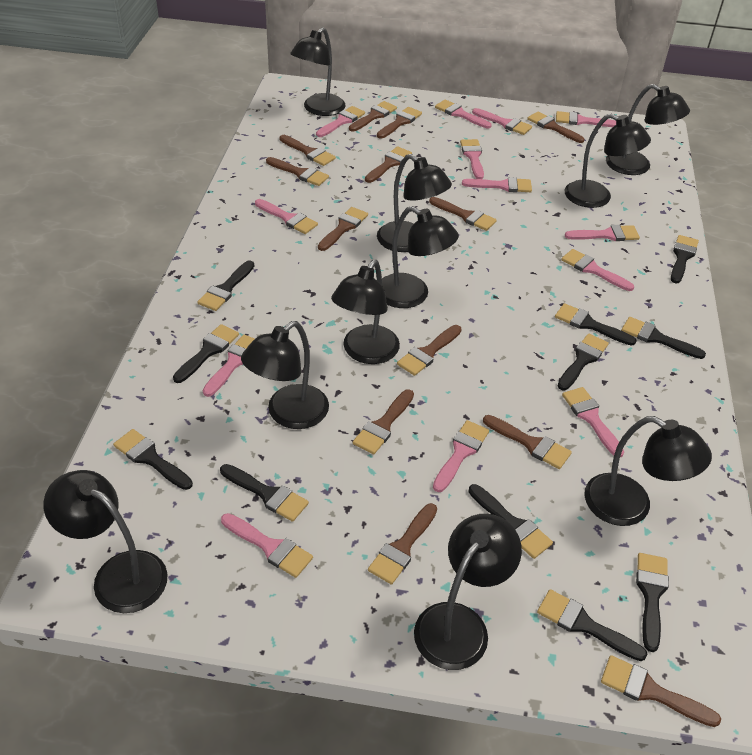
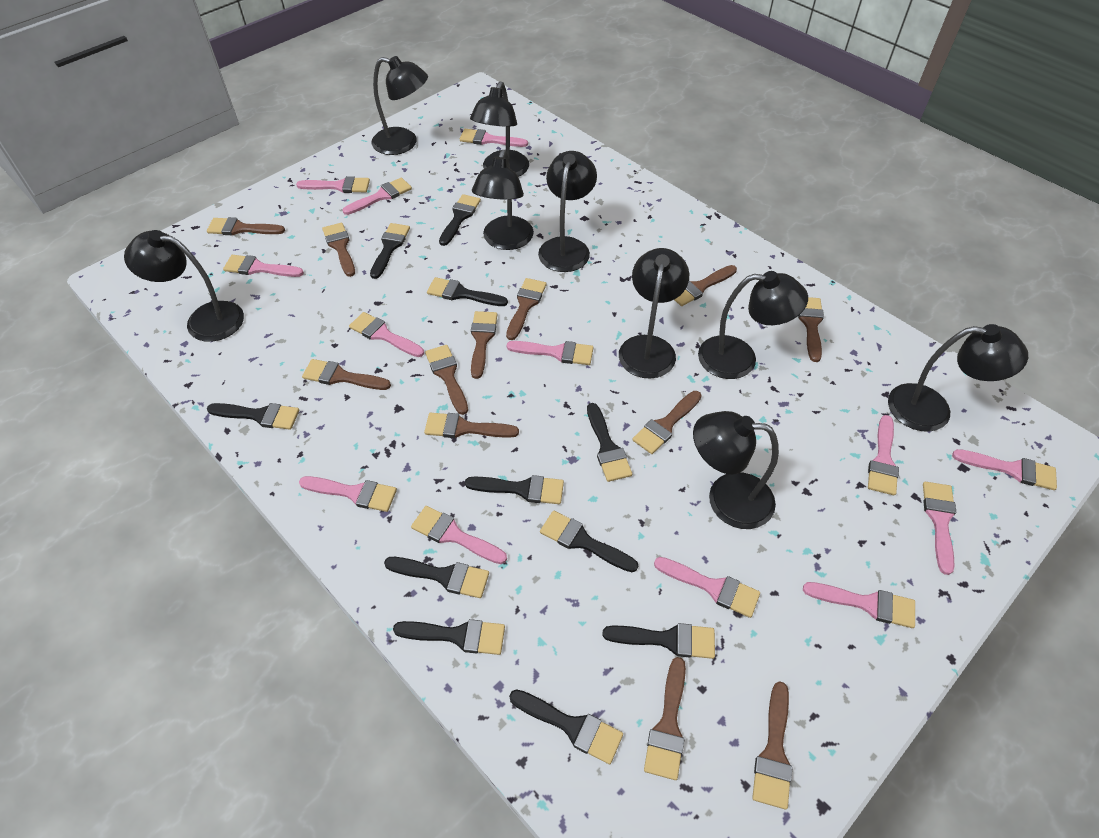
black lamp: [43,470,167,613] [241,321,329,429] [290,27,345,116] [331,260,400,364] [377,154,452,252] [382,206,459,308] [414,514,522,670] [565,114,651,208] [585,416,712,526] [606,84,690,175] = 10 -> [124,230,244,342] [372,56,428,155] [470,82,529,177] [472,150,534,250] [538,151,597,272] [619,248,689,379] [693,411,779,529] [698,271,808,379] [888,324,1028,432] = 9
brown brush: [266,157,329,186] [280,135,336,166] [318,207,368,251] [349,101,397,131] [353,389,414,454] [365,146,412,183] [368,503,437,585] [377,107,422,138] [397,325,462,376] [429,197,496,231] [483,415,572,469] [527,112,584,143] [601,655,721,727] = 13 -> [207,217,285,235] [302,359,391,390] [322,223,355,277] [424,413,519,438] [425,345,468,415] [471,311,497,379] [506,278,546,340] [632,391,702,454] [644,657,686,780] [675,265,737,306] [752,681,793,810] [798,297,824,362] = 12

